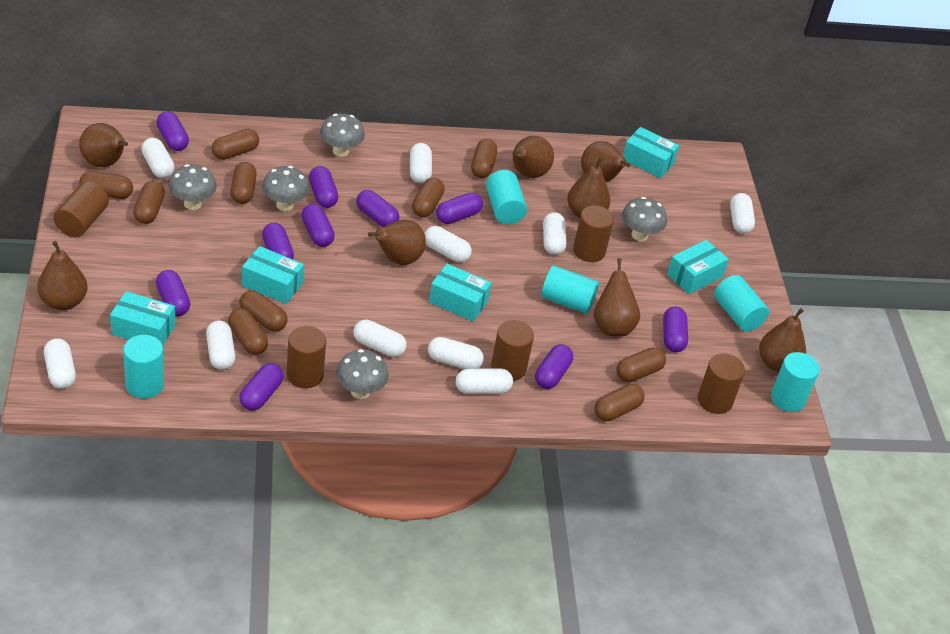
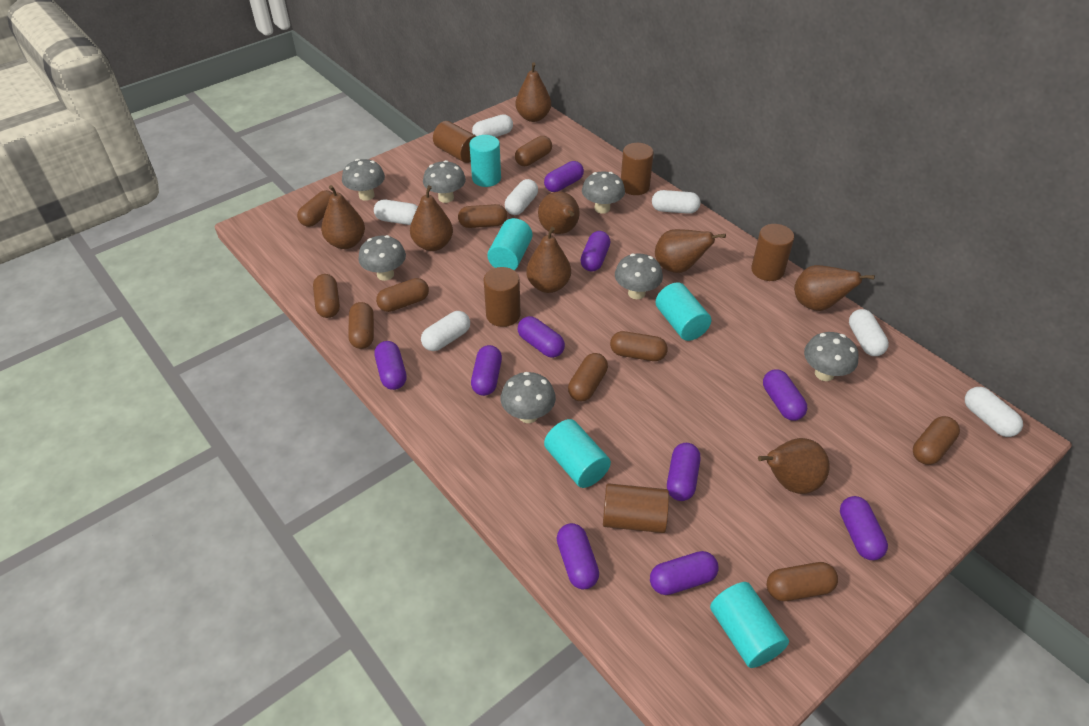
grey mushroom: [168,164,217,210] [262,166,309,211] [320,113,365,157] [336,349,389,399] [622,197,667,241] = 5 -> [342,159,385,201] [358,235,406,281] [423,160,466,203] [501,372,556,423] [582,171,625,214] [615,253,663,299] [804,332,859,381] = 7
turquoise box: [110,291,175,346] [242,246,304,304] [429,264,491,321] [623,127,679,178] [667,240,729,294] = 5 -> none = 0
white capsule: [44,338,76,389] [141,138,175,178] [206,321,235,370] [353,320,407,357] [410,143,432,183] [424,226,472,263] [428,337,484,369] [456,368,513,394] [543,212,567,255] [730,193,755,234] = 10 -> [374,200,418,225] [421,311,470,351] [472,114,513,137] [505,179,538,215] [652,190,701,214] [849,309,889,356] [965,387,1023,437] = 7

